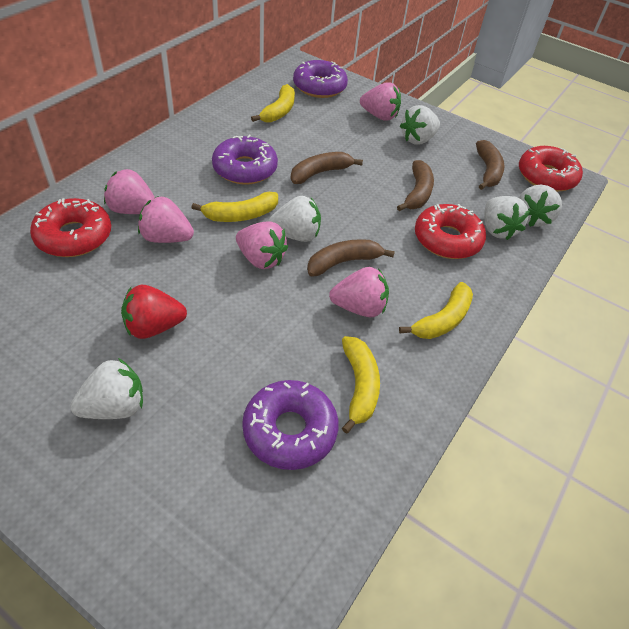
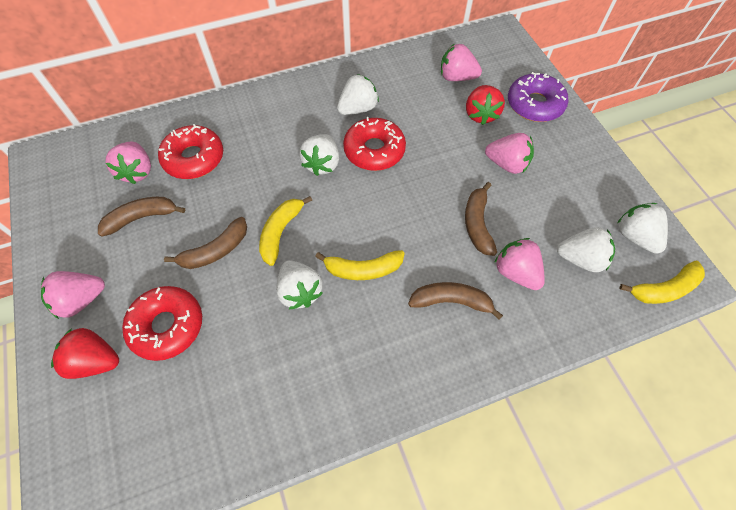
purple donut: [212,135,278,185] [242,380,339,470] [293,60,348,98] = 3 -> [508,72,568,122] = 1
red strawberry: [121,285,187,339] = 1 -> [51,328,119,379] [466,85,505,125] = 2
yellow banana: [192,192,278,222] [251,84,295,122] [342,336,380,434] [399,282,473,339] = 4 -> [259,196,312,266] [315,250,405,280] [620,261,705,304] = 3

